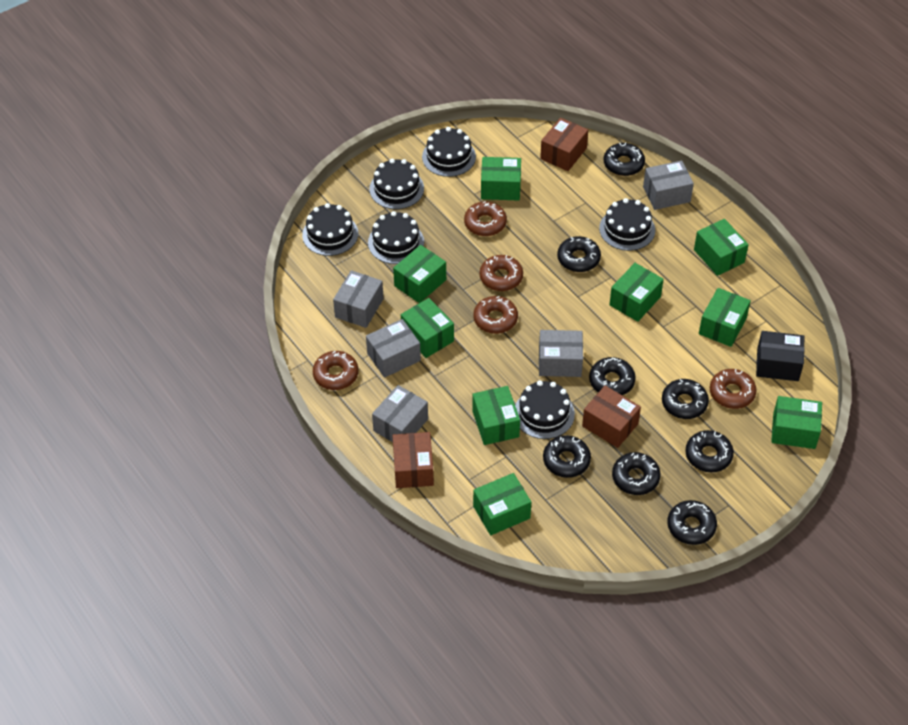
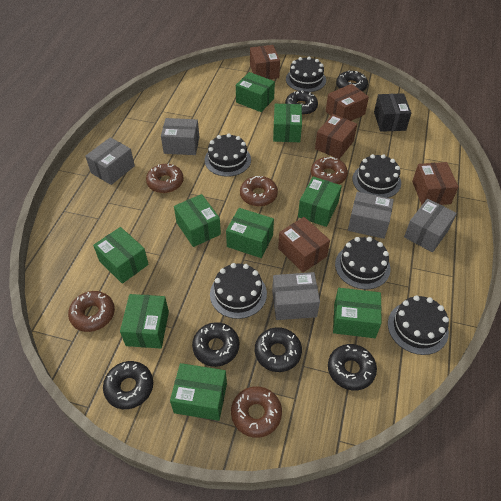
black donut: [543,435,591,478] [557,236,601,272] [589,357,636,395] [604,142,645,176] [612,452,661,495] [662,379,709,419] [667,500,717,545] [685,430,734,472] = 8 -> [103,361,153,409] [192,322,239,367] [255,327,302,372] [285,90,318,115] [328,344,377,390] [336,70,368,92] = 6
brown box: [392,432,434,488] [540,118,588,171] [582,386,641,448] = 3 -> [250,45,280,79] [278,217,330,273] [315,114,357,159] [326,84,369,121] [412,162,459,205] = 5

